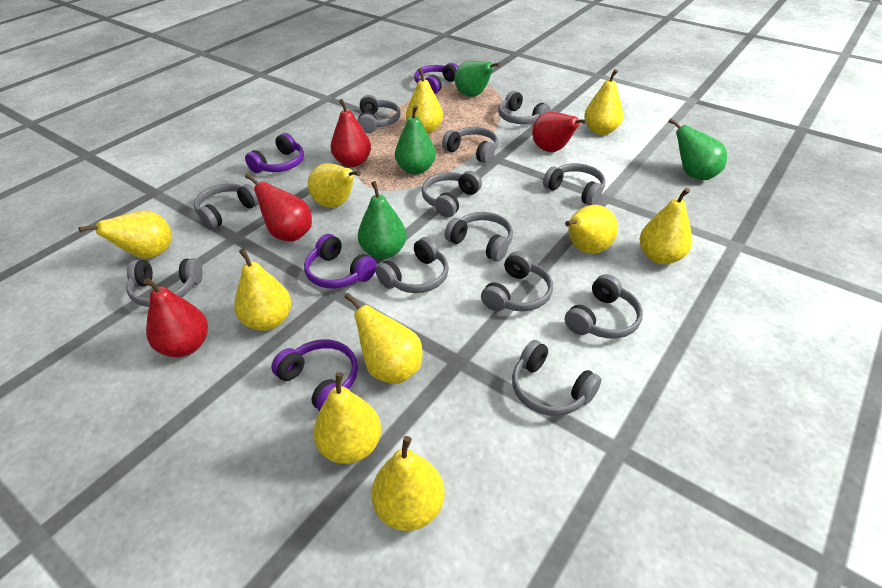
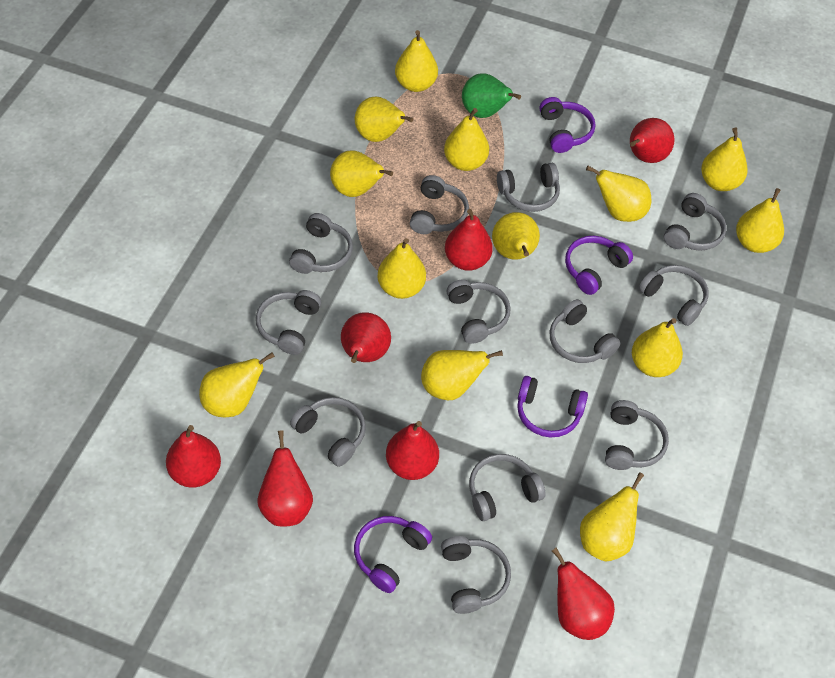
green pear: [358,181,407,259] [395,105,436,174] [455,61,501,97] [668,118,727,180] = 4 -> [462,73,521,118] = 1
red pear: [144,278,208,357] [245,173,312,242] [331,99,371,167] [532,112,588,152] = 4 -> [166,425,221,488] [258,430,313,527] [341,312,391,363] [386,421,439,480] [445,209,493,271] [552,548,615,640] [630,118,674,163] = 7
yellow pear: [78,210,172,259] [234,249,291,331] [308,163,361,208] [313,372,381,464] [344,293,423,384] [371,436,445,531] [406,68,443,134] [565,205,618,254] [584,69,623,135] [640,188,692,264] = 10 -> [199,352,275,417] [330,151,393,197] [355,97,413,142] [378,238,426,299] [395,30,438,92] [421,350,503,400] [444,108,489,171] [492,212,540,260] [580,472,644,561] [586,166,651,222] [632,318,683,377] [701,128,748,191] [736,188,784,253] = 13

